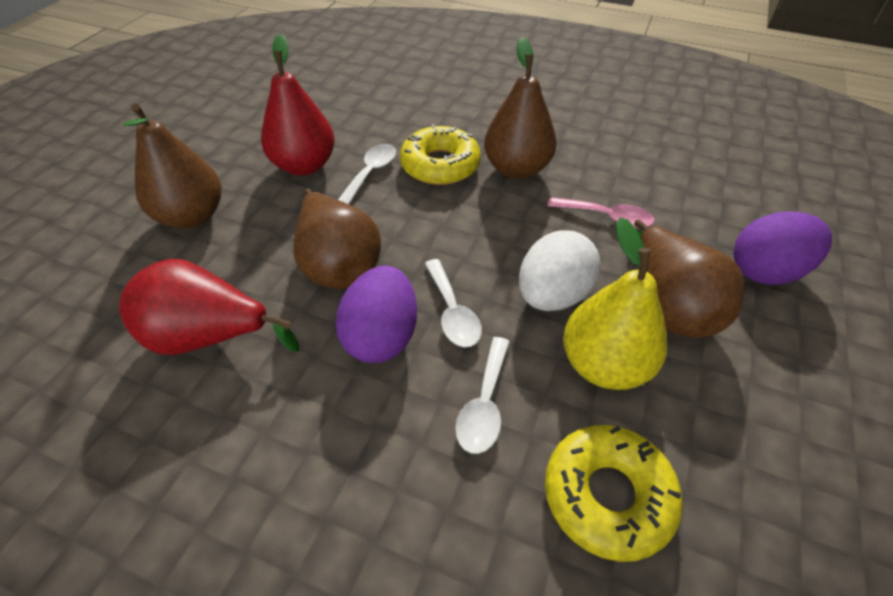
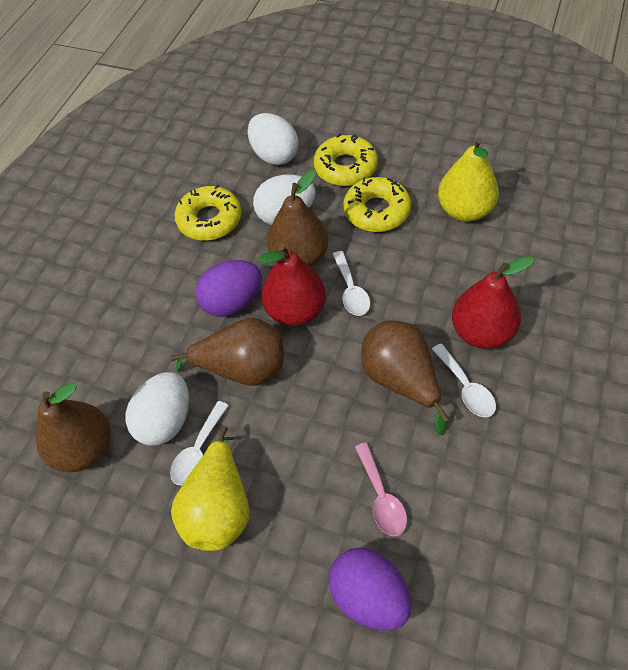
white egg: [519,230,600,311] = 1 -> [126,372,189,446] [248,113,299,165] [253,174,316,225] = 3
yellow donut: [400,124,481,185] [545,425,683,562] = 2 -> [175,185,242,241] [314,134,378,186] [344,177,411,232] = 3
yellow pear: [563,217,668,390] = 1 -> [171,426,250,551] [438,138,499,222] = 2

